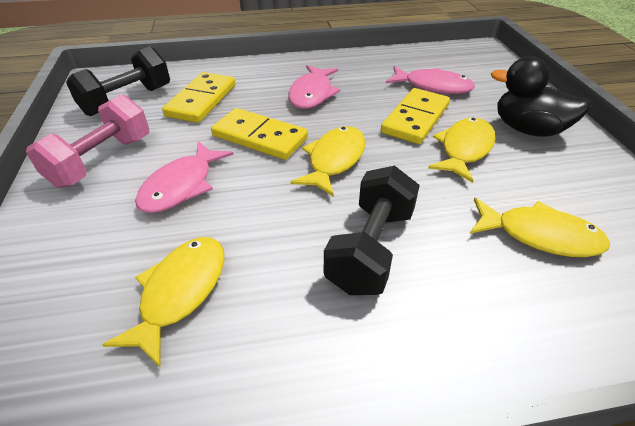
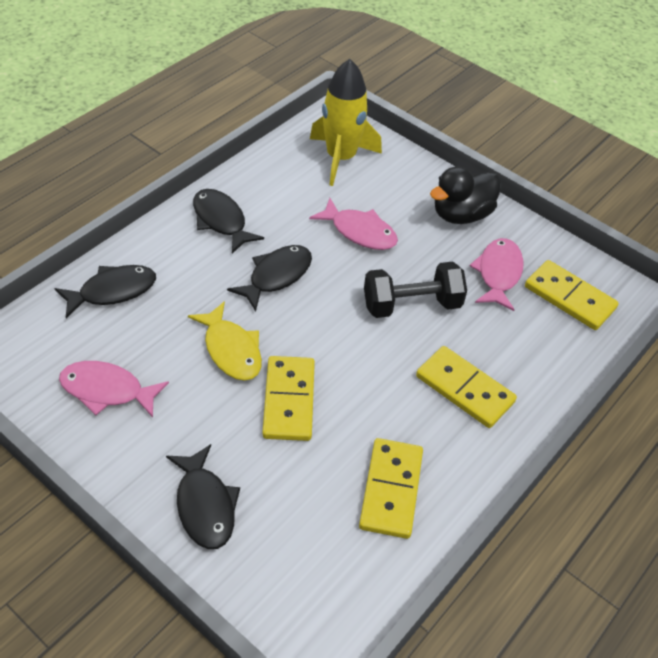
black dumbbell: [66,46,170,116] [324,166,420,295] = 2 -> [364,262,467,318] = 1
black fish: none = 0 -> [54,265,156,318] [166,444,240,549] [193,189,264,254] [227,245,312,311] = 4
pink dumbbell: [26,94,149,188] = 1 -> none = 0
yellow domino: [162,72,236,123] [211,108,308,160] [381,88,450,144] = 3 -> [263,356,315,441] [359,438,423,539] [416,346,517,428] [525,260,619,330] = 4
yellow fish: [102,237,224,367] [291,126,365,197] [428,118,495,183] [470,198,610,257] = 4 -> [188,301,262,381] = 1
yellow rocket: none = 0 -> [310,59,382,186] = 1

